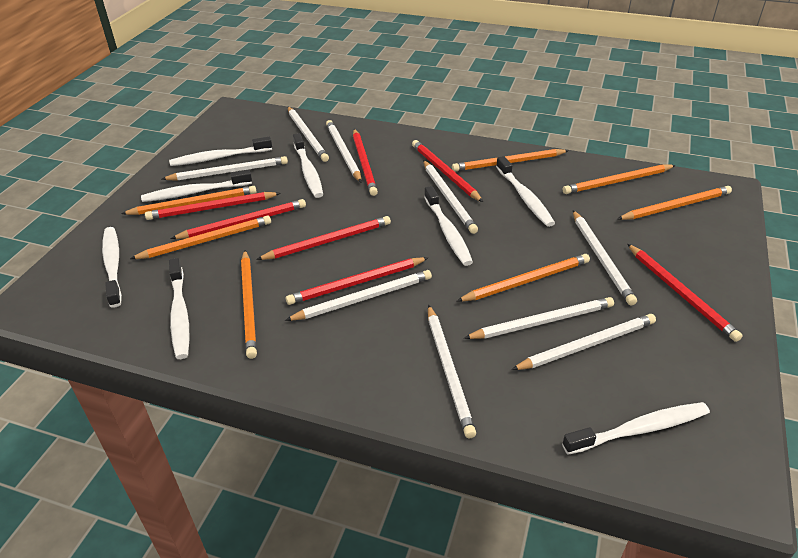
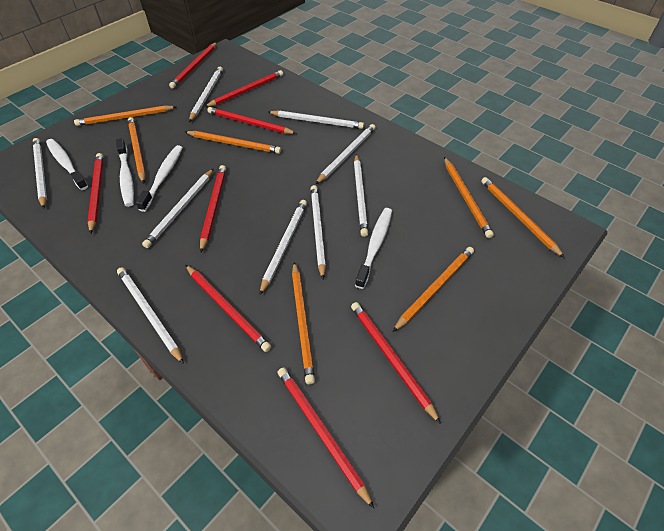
red pencil: [145,192,281,220] [171,199,306,239] [256,216,391,260] [286,257,428,305] [353,129,378,196] [412,140,483,202] [627,244,743,342] = 7 -> [88,153,103,234] [169,42,217,89] [185,265,271,352] [200,165,226,252] [205,70,283,107] [207,107,297,134] [277,367,374,509] [351,302,441,424] = 8
white toothbrush: [102,227,122,308] [141,170,252,202] [169,136,272,166] [169,258,190,359] [293,133,323,198] [424,186,473,266] [496,156,555,227] [562,402,710,455] = 8 -> [46,139,88,190] [116,138,134,207] [135,145,183,212] [355,208,392,289] = 4

